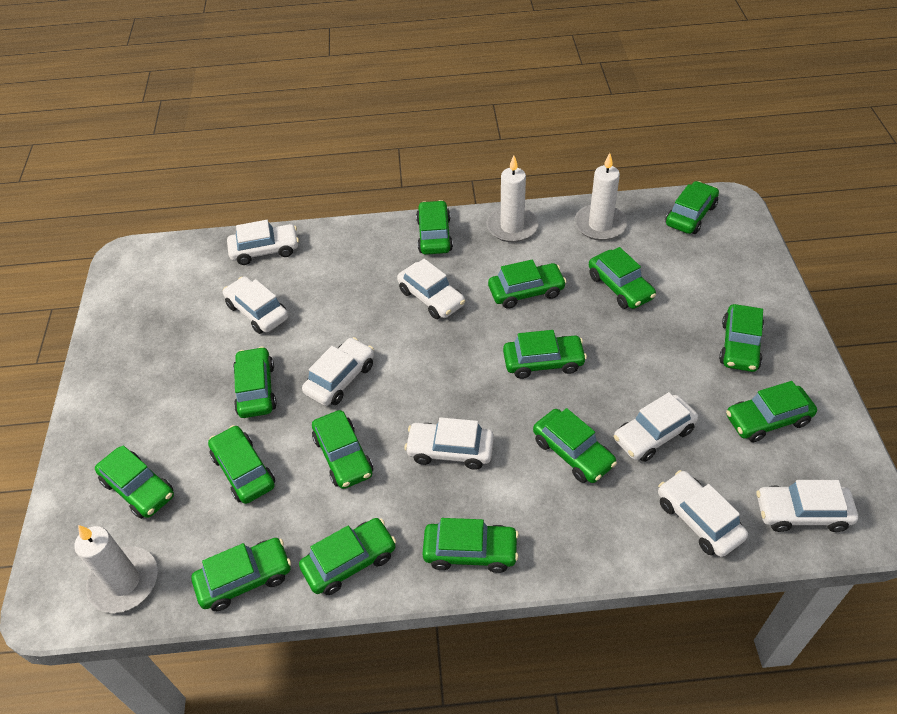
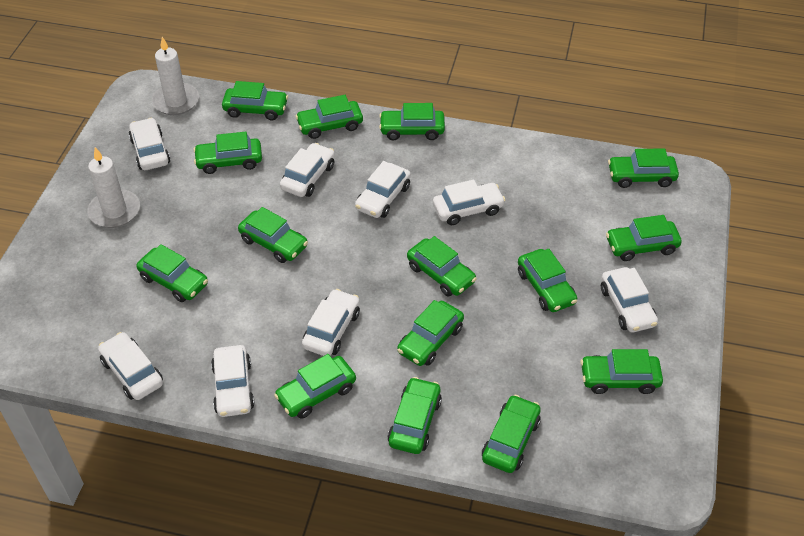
white candle: [74,525,158,613] [486,156,538,242] [575,153,627,241] = 3 -> [87,147,140,228] [152,37,199,115] = 2

